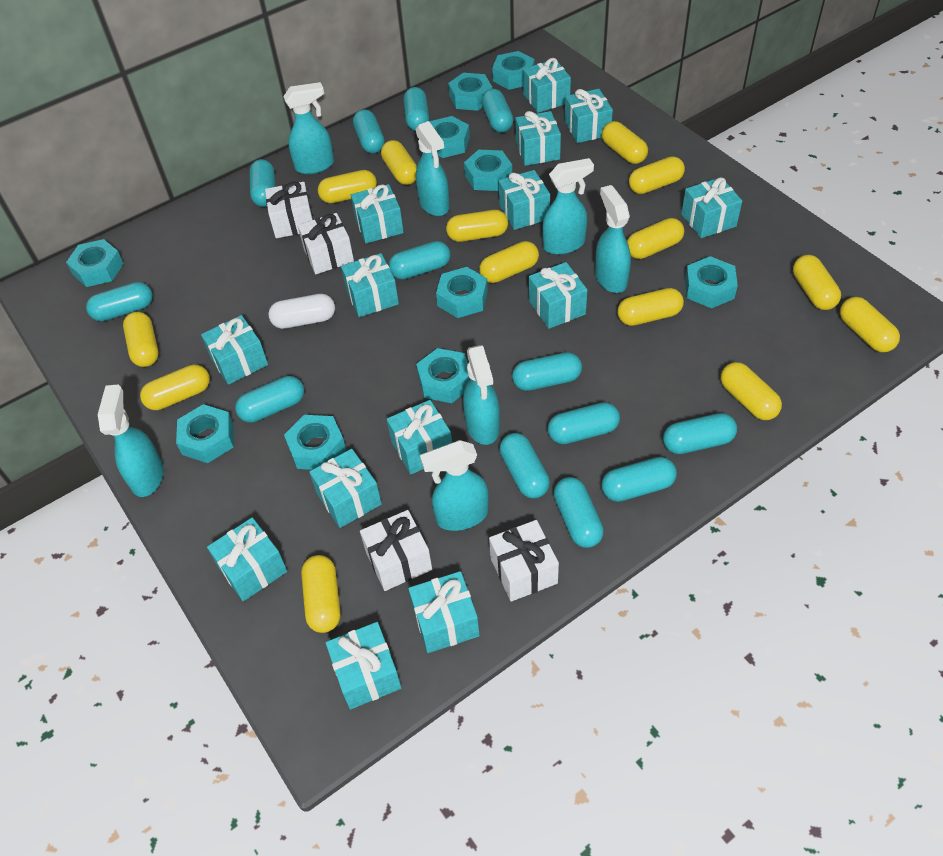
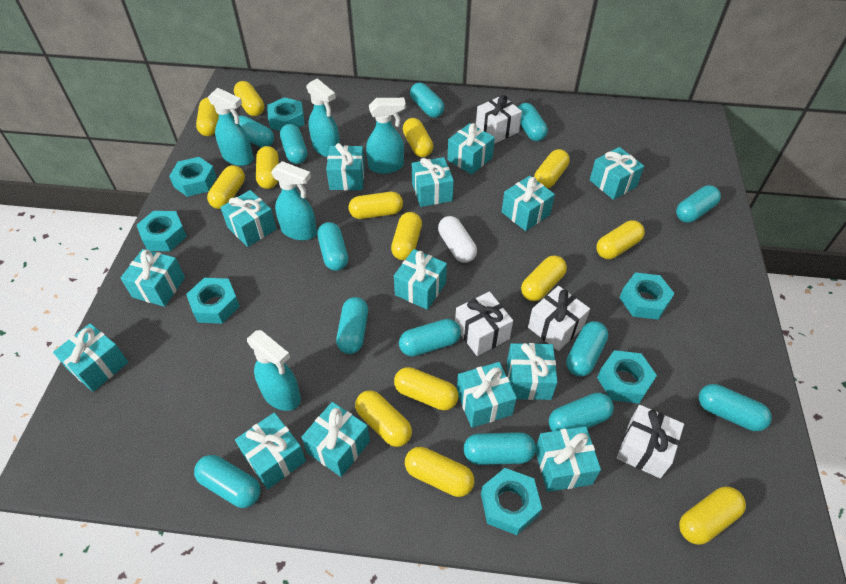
turquoise nut: [66,239,124,287] [176,404,234,463] [284,415,346,470] [416,348,470,403] [430,116,470,158] [436,267,488,318] [448,73,492,111] [464,150,512,191] [492,51,535,90] [685,256,738,309] = 10 -> [137,211,187,251] [169,157,217,197] [186,278,240,324] [267,97,305,131] [481,468,542,535] [597,350,657,404] [620,272,675,320] = 7
turquoise spray bottle: [98,384,164,497] [283,82,334,174] [415,121,450,216] [420,440,489,531] [463,345,500,445] [542,158,594,255] [595,185,631,293] = 7 -> [208,88,254,166] [247,330,301,411] [271,161,317,240] [306,78,340,157] [366,98,406,174] = 5

